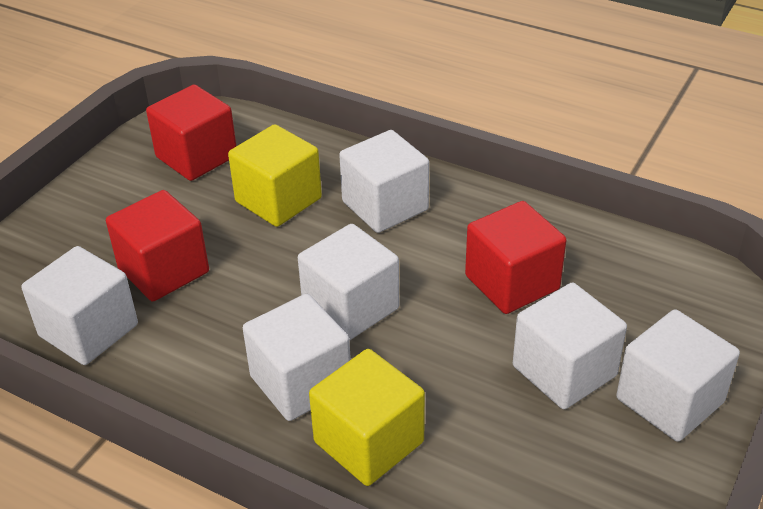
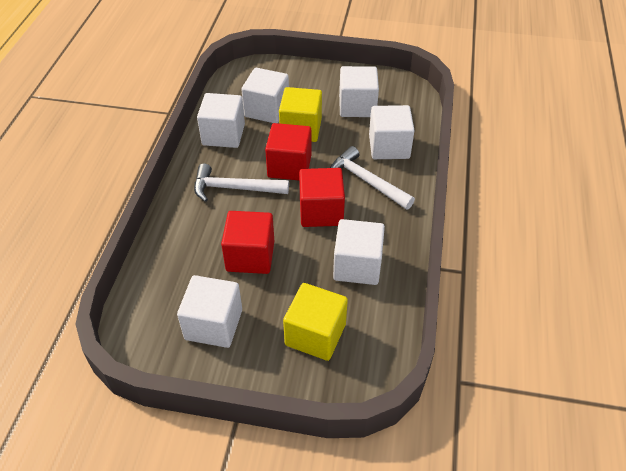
white hammer: none = 0 -> [194,163,289,202] [330,146,415,210] = 2

